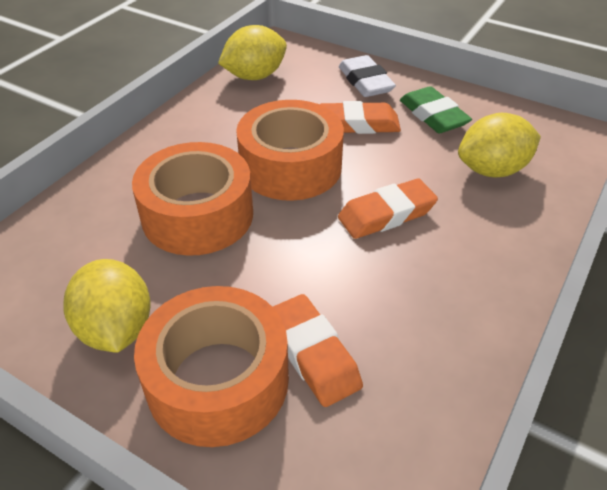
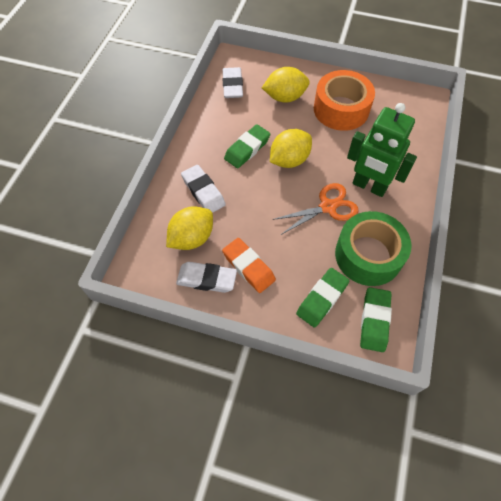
green eraser: [400,86,472,133] = 1 -> [224,124,270,168] [296,268,349,328] [360,287,392,352] = 3
green robot: none = 0 -> [347,103,417,197] = 1
green tape: none = 0 -> [335,211,412,286] = 1
orange eraser: [273,294,363,407] [319,101,401,134] [338,178,438,239] = 3 -> [222,238,276,293] = 1
orange scissors: none = 0 -> [272,183,358,235] = 1
orange tape: [132,142,253,256] [134,286,289,447] [236,100,344,201] = 3 -> [314,70,375,131] = 1
white eraser: [339,55,396,97] = 1 -> [176,262,237,293] [181,165,226,213] [223,67,243,98] = 3

